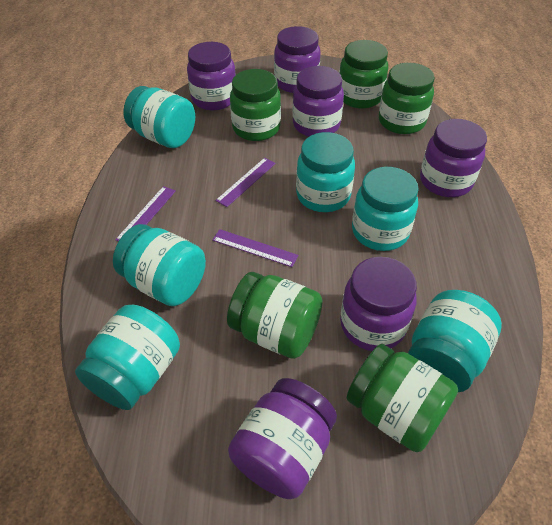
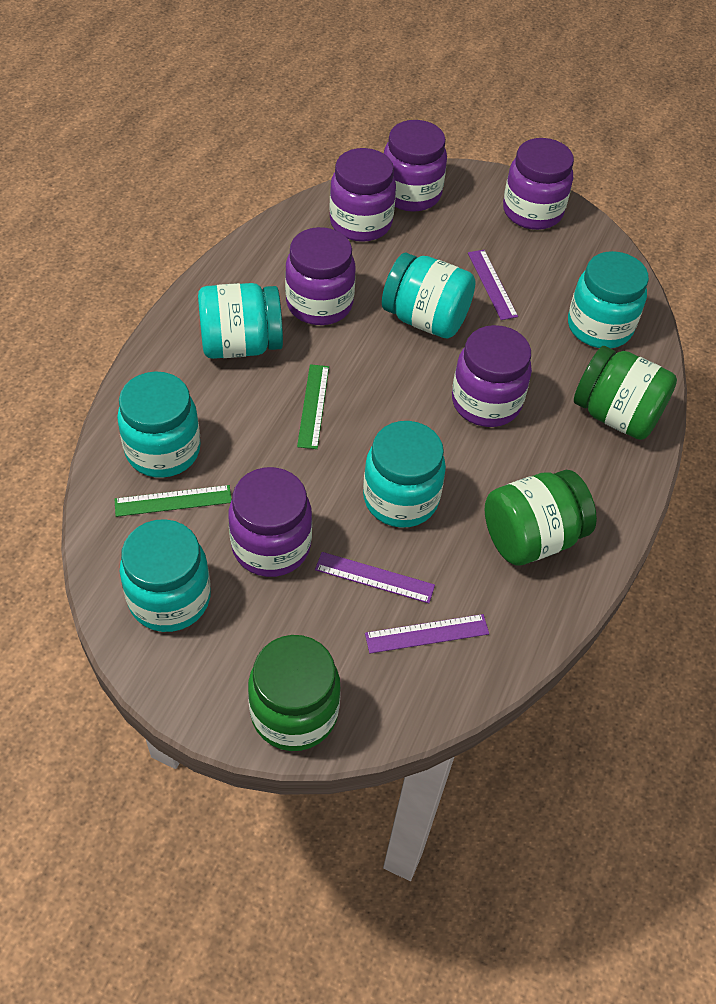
green jar: [227,272,322,359] [230,69,281,141] [339,40,388,109] [347,344,458,452] [379,63,435,134] = 5 -> [248,635,341,751] [485,470,597,566] [574,346,677,440] = 3
green ruler: none = 0 -> [114,485,232,517] [297,364,329,449] = 2

